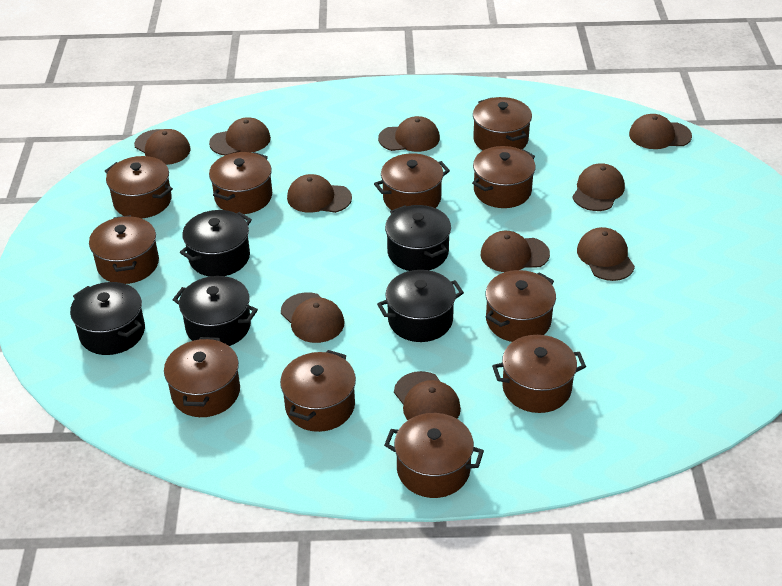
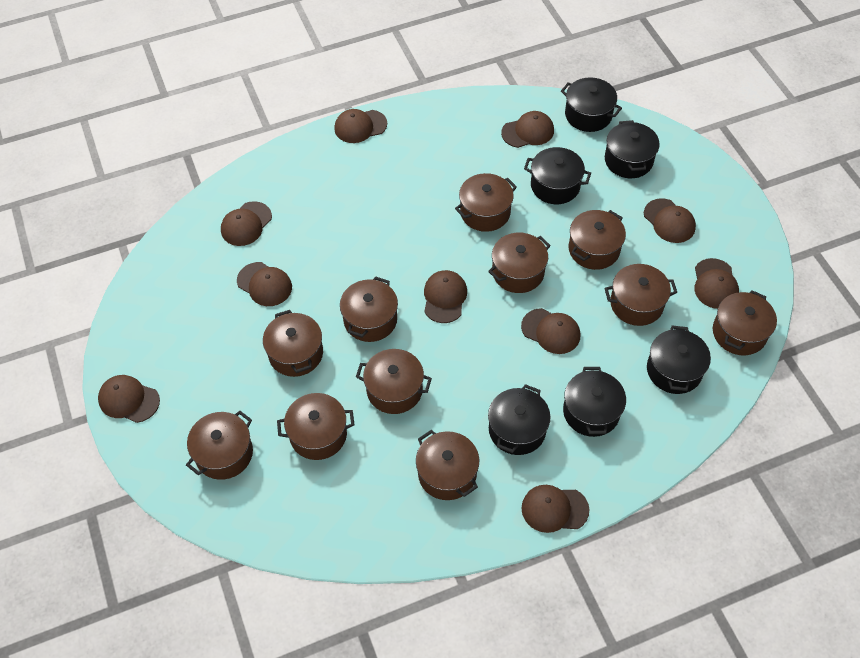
black pot: [70,282,145,355] [173,276,258,346] [180,210,252,276] [377,270,464,342] [385,205,451,271] = 5 -> [488,384,551,455] [524,147,591,204] [561,77,622,132] [563,367,626,437] [605,120,660,178] [647,326,711,394] = 6

